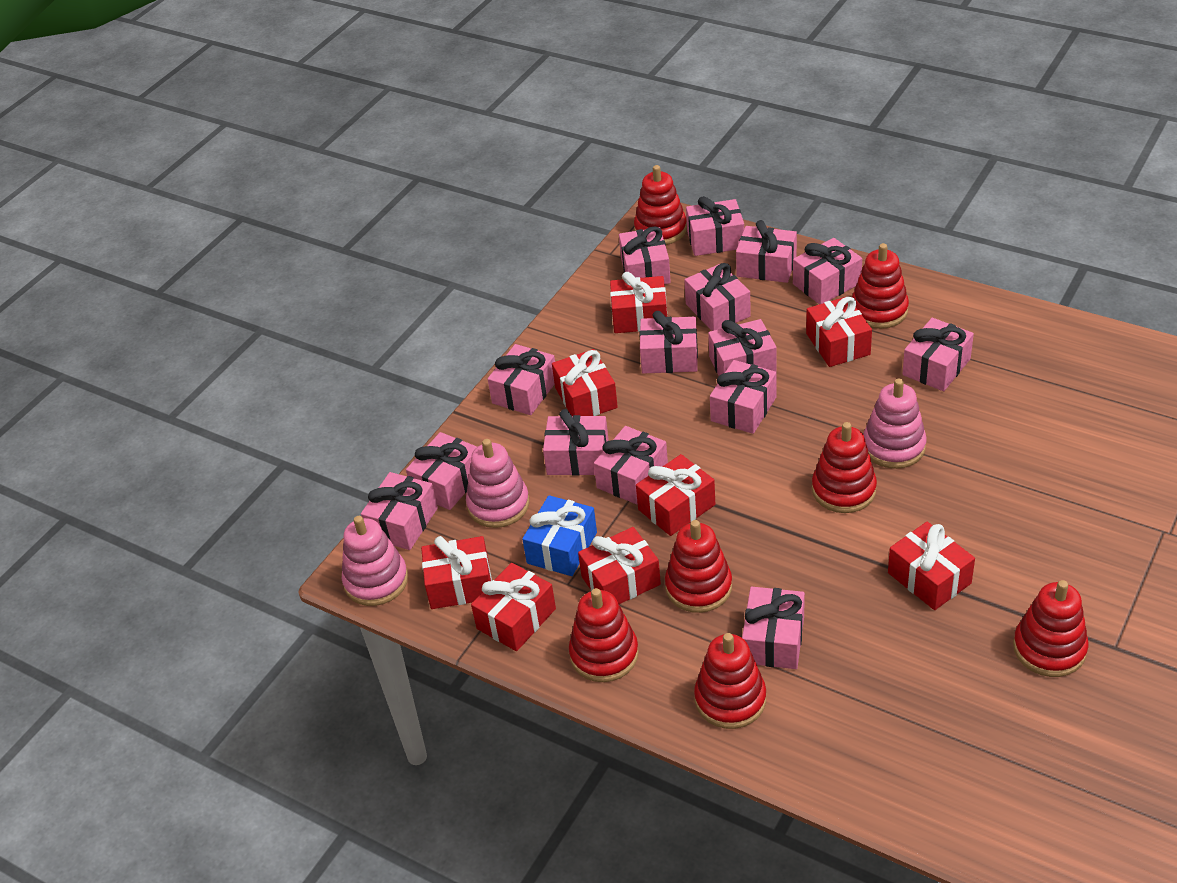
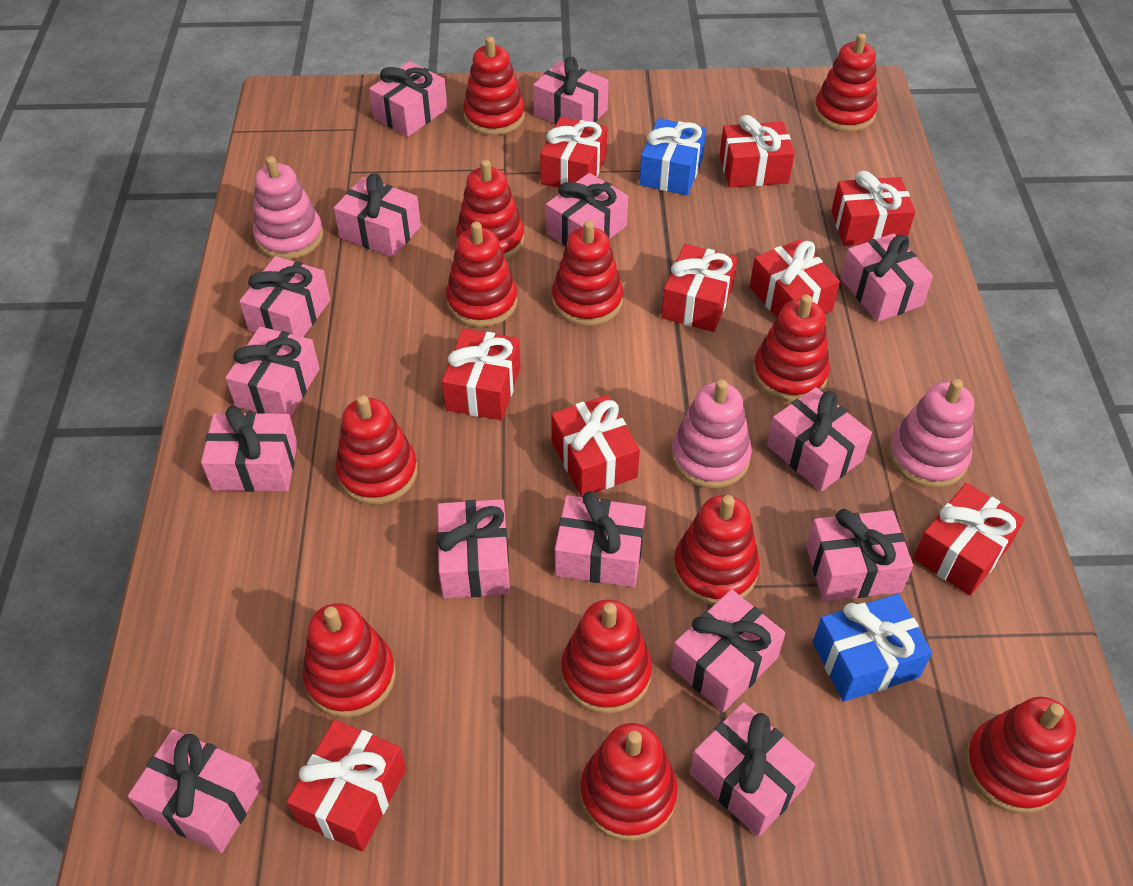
blue gift: [522,495,597,576] = 1 -> [639,118,706,195] [813,594,933,702] = 2
red gift: [421,536,492,609] [471,563,556,651] [552,349,618,416] [578,527,661,604] [610,272,667,333] [636,454,715,536] [806,296,872,367] [888,522,975,610] = 8 -> [287,720,406,852] [442,329,520,420] [540,117,607,188] [551,395,640,497] [661,244,738,332] [720,115,795,188] [750,240,840,318] [831,171,915,246] [913,483,1025,596] = 9
red stacking toy: [569,588,639,682] [634,165,687,245] [665,520,732,613] [694,633,766,729] [812,422,877,513] [852,243,909,329] [1013,580,1088,677] = 7 -> [302,603,396,718] [336,395,417,505] [446,222,518,327] [456,160,524,260] [463,36,525,135] [552,221,623,326] [561,599,652,714] [580,723,678,841] [673,495,760,605] [753,295,830,402] [814,33,878,132] [965,697,1076,814] = 12

